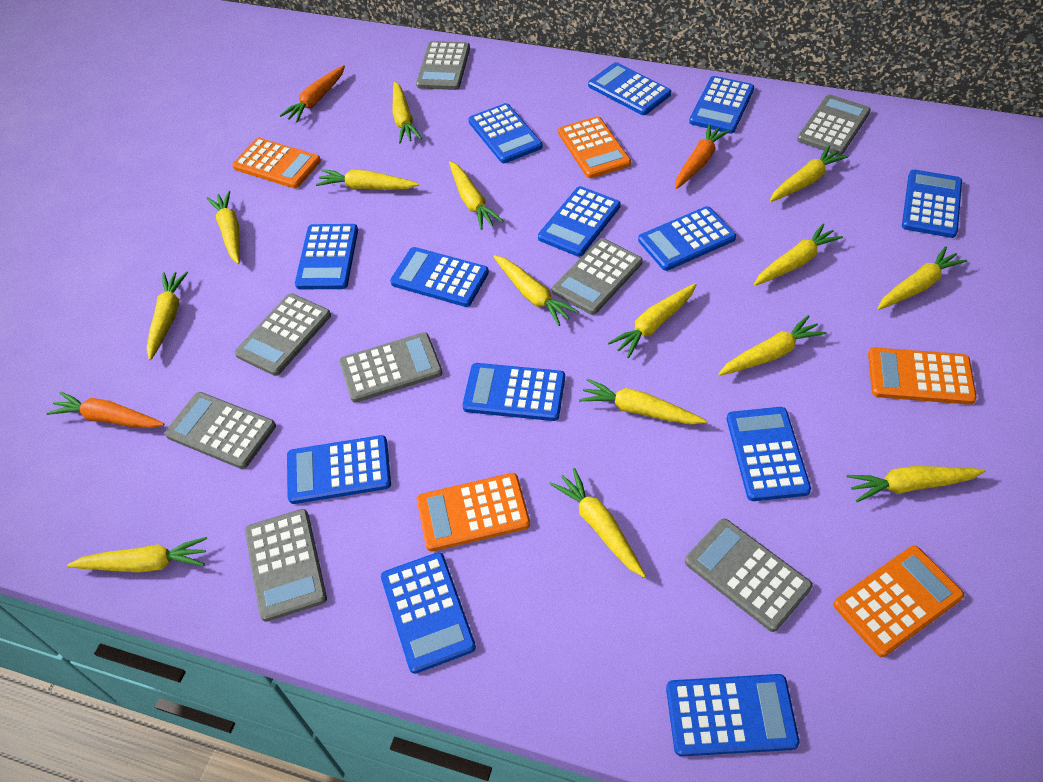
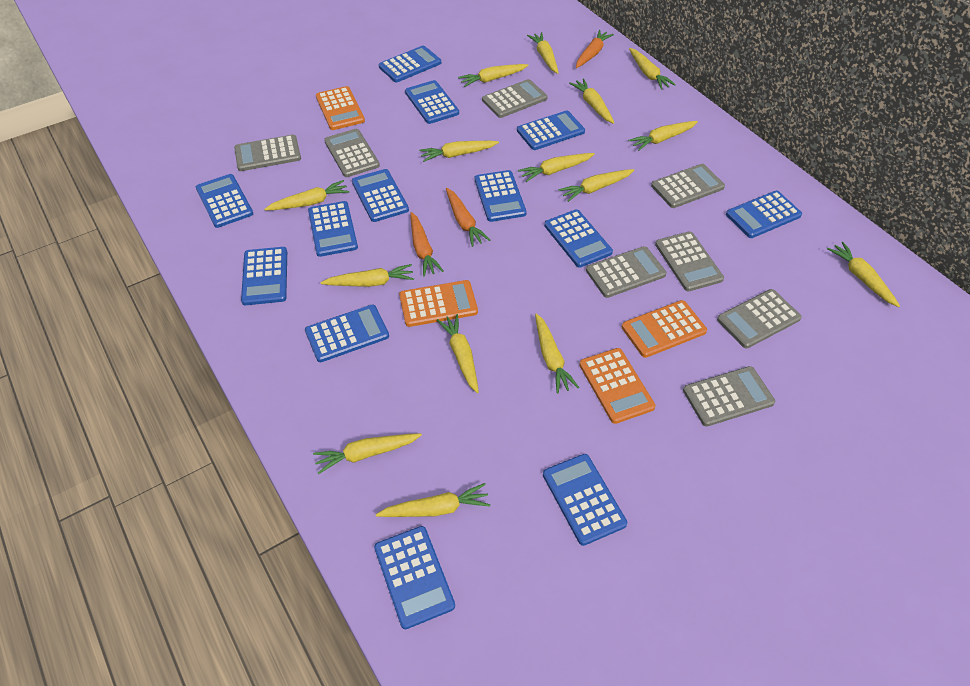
orange calculator: [232,138,321,188] [417,473,530,552] [558,116,631,178] [833,546,964,657] [868,347,977,405] = 5 -> [316,86,365,130] [399,280,478,327] [579,348,656,424] [621,300,707,358] = 4

